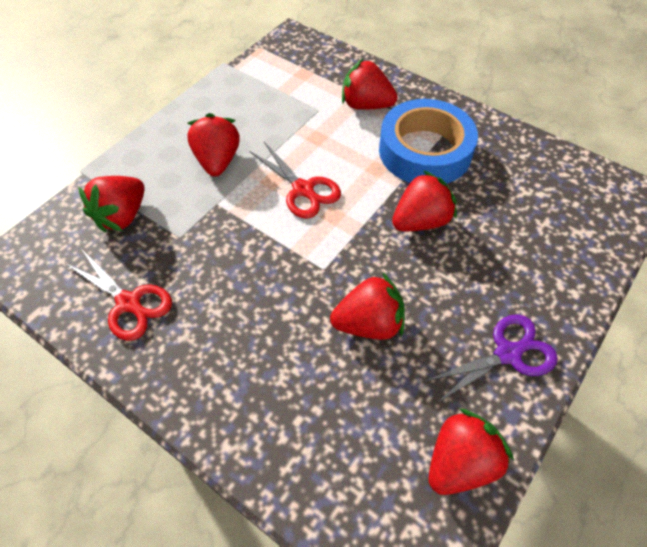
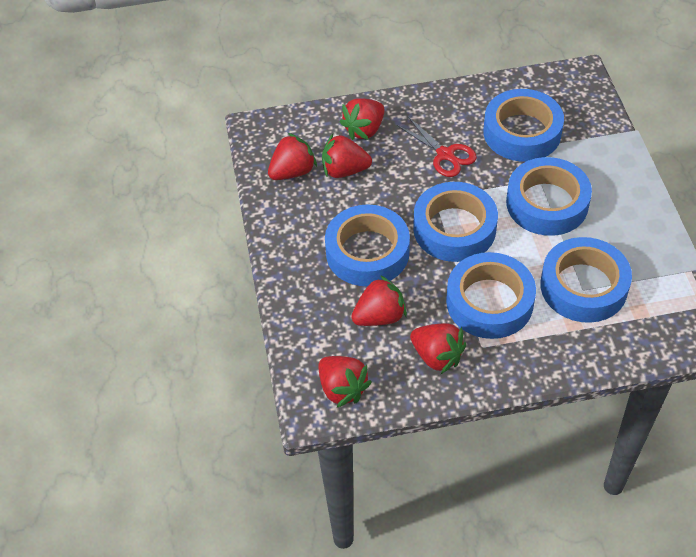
blue tape: [379,99,478,184] = 1 -> [325,204,410,286] [413,182,498,262] [446,252,536,339] [483,89,564,162] [506,157,592,236] [540,237,632,323] = 6
purple scissors: [423,314,558,403] = 1 -> none = 0
red scissors: [65,250,172,341] [249,142,341,219] = 2 -> [397,117,477,177] = 1

